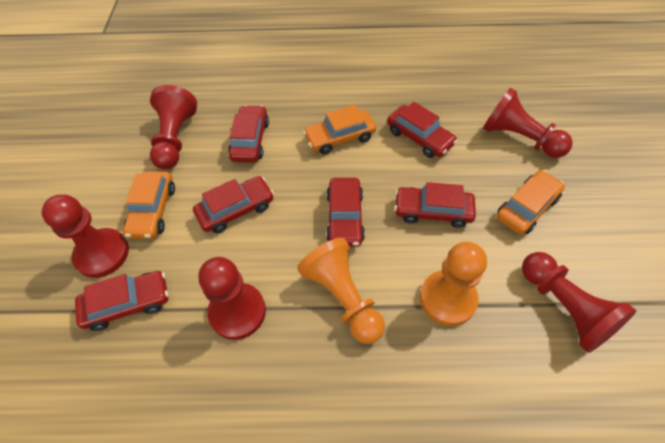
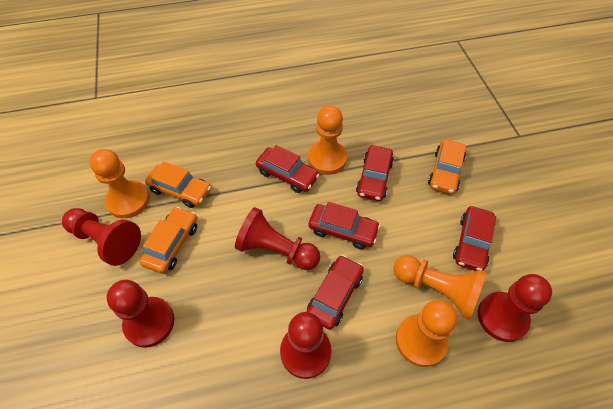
orange pawn: [297,238,385,344] [420,242,487,326] = 2 -> [89,149,149,218] [308,105,347,175] [393,255,487,320] [396,300,457,367] = 4
red car: [75,271,168,331] [193,176,274,233] [228,105,269,162] [326,178,365,247] [387,102,457,158] [394,182,476,228] = 6 -> [256,145,319,193] [307,255,364,330] [309,202,380,249] [356,145,394,201] [453,206,496,271] = 5

